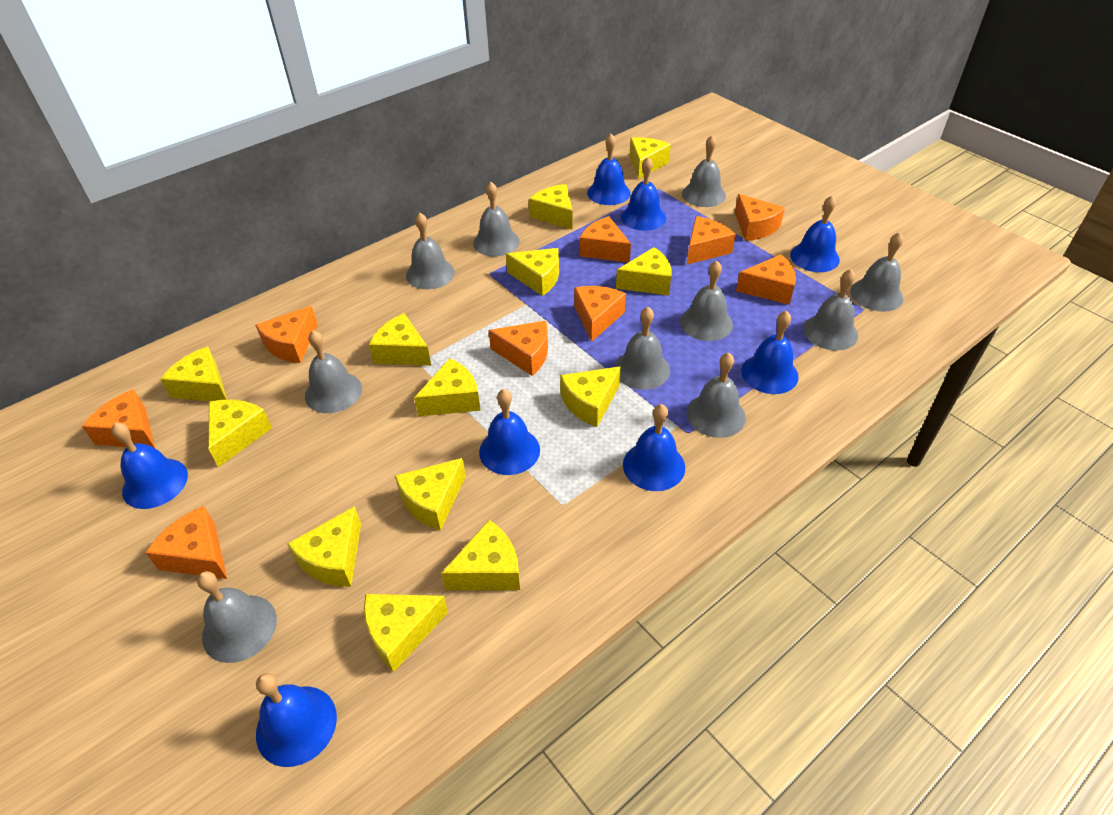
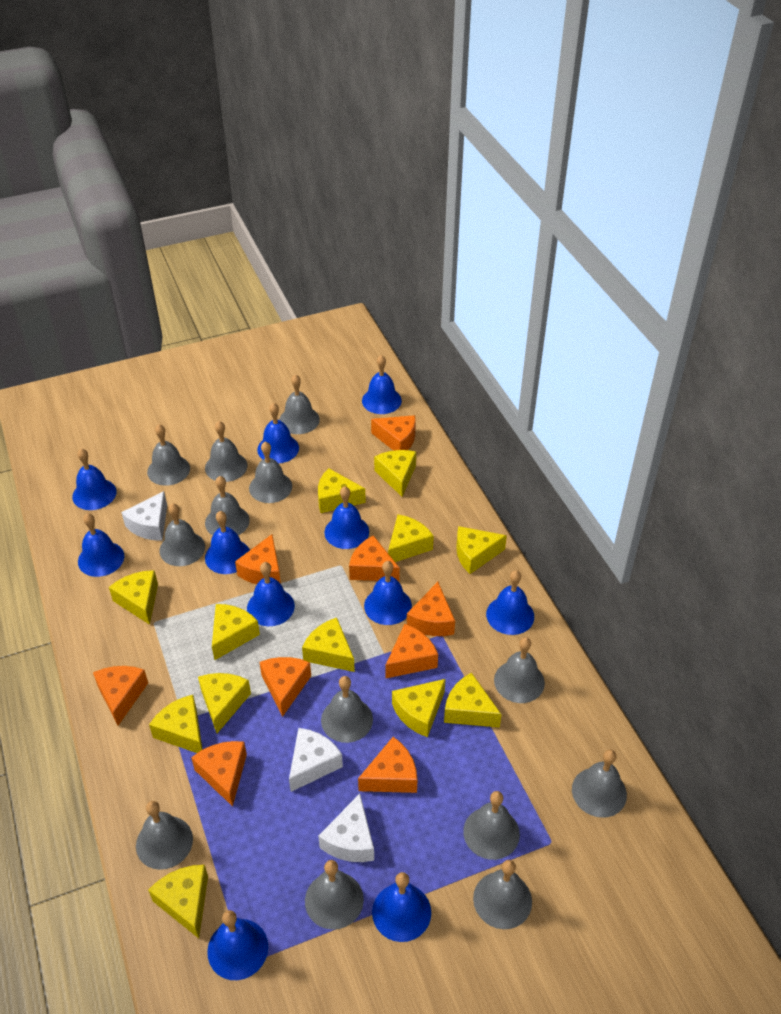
blue bell: [111,423,188,509] [256,673,337,767] [479,389,540,475] [587,134,631,205] [621,157,666,231] [623,404,685,491] [741,311,799,394] [790,196,840,272] = 8 -> [72,448,117,510] [78,513,124,577] [205,511,250,574] [207,910,268,980] [247,562,295,626] [257,403,299,464] [324,486,369,549] [362,355,402,414] [364,561,412,625] [372,872,431,942] [486,570,534,635] = 11
grey bell: [197,571,277,663] [305,330,362,413] [406,213,455,289] [473,182,520,257] [615,307,670,390] [680,260,733,341] [682,135,726,207] [686,352,746,438] [803,269,858,351] [850,232,903,312] = 10 -> [136,801,193,870] [147,424,190,486] [160,503,205,566] [205,421,248,482] [205,476,250,535] [249,441,292,503] [279,374,320,434] [305,860,364,930] [321,676,373,743] [463,791,520,860] [473,860,532,929] [494,637,545,703] [572,750,627,818] = 13
white cheese: none = 0 -> [121,491,167,541] [289,728,343,792] [318,794,374,862] = 3
yellow cheese: [161,347,227,401] [208,400,272,467] [287,506,361,587] [364,594,448,672] [369,313,431,366] [395,458,466,531] [414,358,481,416] [441,520,520,590] [506,248,559,296] [529,184,573,230] [560,366,621,427] [616,247,672,296] [630,137,671,179] = 13 -> [109,570,158,625] [148,865,208,938] [149,695,203,753] [198,673,251,733] [212,604,260,660] [302,618,355,672] [318,468,366,513] [374,450,416,496] [388,514,434,562] [392,679,445,737] [444,673,502,727] [456,526,507,574] = 12

